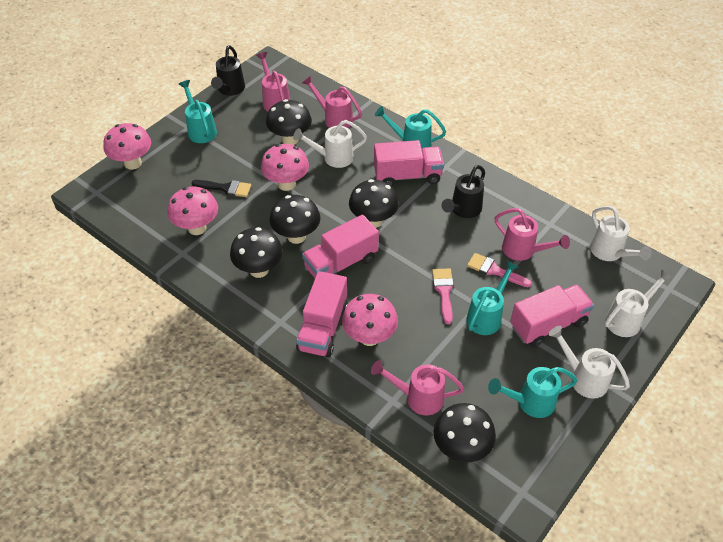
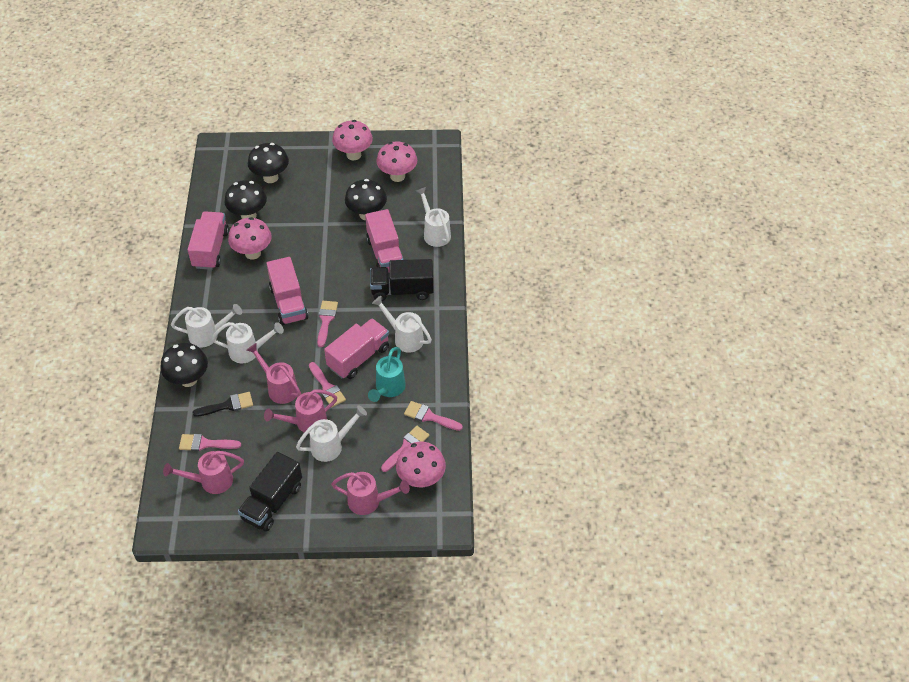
black mushroom: [230,227,283,278] [266,99,312,145] [269,195,320,244] [349,179,399,228] [433,403,496,462] = 5 -> [160,343,208,387] [224,180,267,219] [248,143,289,183] [345,179,387,220] = 4
black truck: none = 0 -> [238,452,302,532] [370,259,434,301] = 2
black watering can: [211,45,245,96] [441,165,485,218] = 2 -> none = 0
pink brush: [432,268,454,324] [467,253,532,287] = 2 -> [179,434,241,451] [309,362,346,408] [317,301,338,347] [381,426,430,472] [404,401,463,431] = 5
turquoise watering can: [179,80,217,143] [375,106,446,148] [466,260,519,335] [488,367,577,418] = 4 -> [368,347,406,402] = 1
white watering can: [293,120,367,168] [548,326,630,399] [590,206,652,261] [605,269,673,337] = 4 -> [171,304,242,347] [212,322,284,363] [296,405,367,462] [372,296,432,353] [416,187,451,247] = 5

